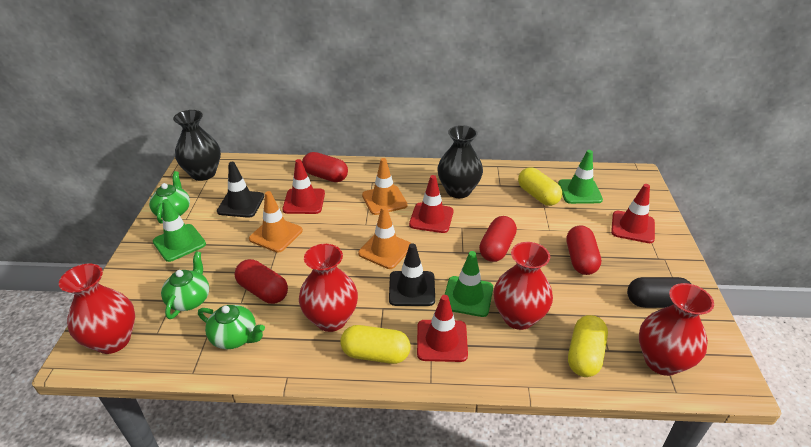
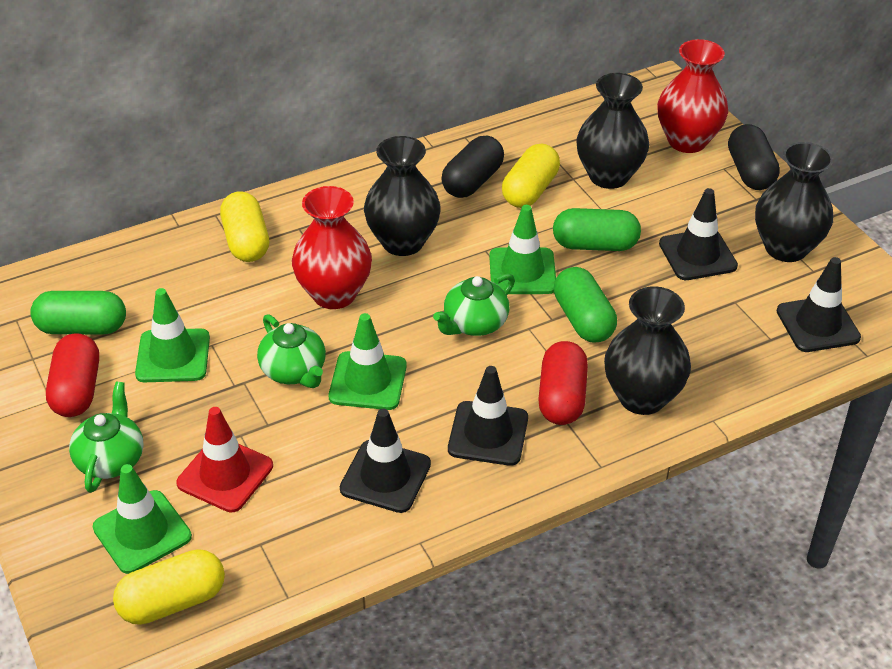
black capsule: [627,277,691,308] = 1 -> [441,136,504,198] [728,124,780,190] = 2
black traffic cone: [217,162,264,218] [389,243,435,306] = 2 -> [340,409,431,513] [448,366,528,466] [659,188,738,280] [776,257,861,352] = 4
black vase: [173,110,221,181] [437,125,483,198] = 2 -> [364,136,441,256] [576,73,649,189] [604,286,691,415] [755,142,833,262] = 4
green capsule: none = 0 -> [30,291,126,334] [553,208,641,251] [554,267,617,343] = 3
green traffic cone: [153,199,206,262] [445,251,493,317] [558,150,603,204] = 3 -> [93,464,192,574] [135,288,210,382] [329,313,407,410] [489,205,556,294] = 4
orange traffic cone: [249,191,303,253] [358,206,411,269] [362,158,408,215] = 3 -> none = 0
red capsule: [235,259,288,304] [302,152,348,182] [479,216,517,262] [567,225,601,275] = 4 -> [46,333,99,417] [538,341,588,425] = 2
red traffic cone: [282,159,325,214] [409,175,454,233] [417,295,468,362] [611,184,655,243] = 4 -> [176,407,273,513] = 1
red vase: [59,264,135,354] [299,244,358,332] [493,242,553,330] [639,283,714,376] = 4 -> [292,186,372,309] [657,39,728,153] = 2

